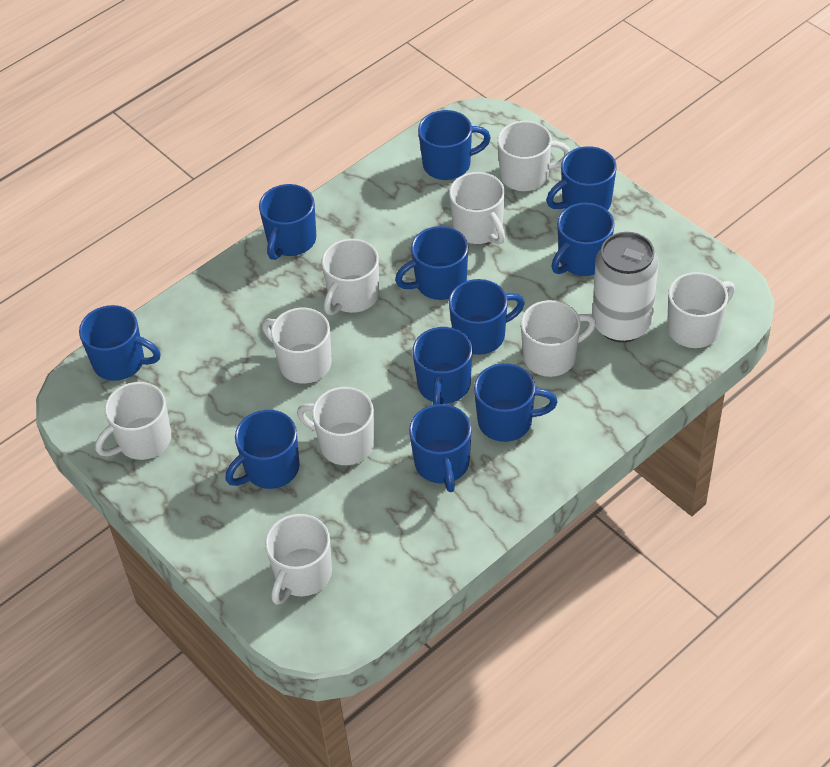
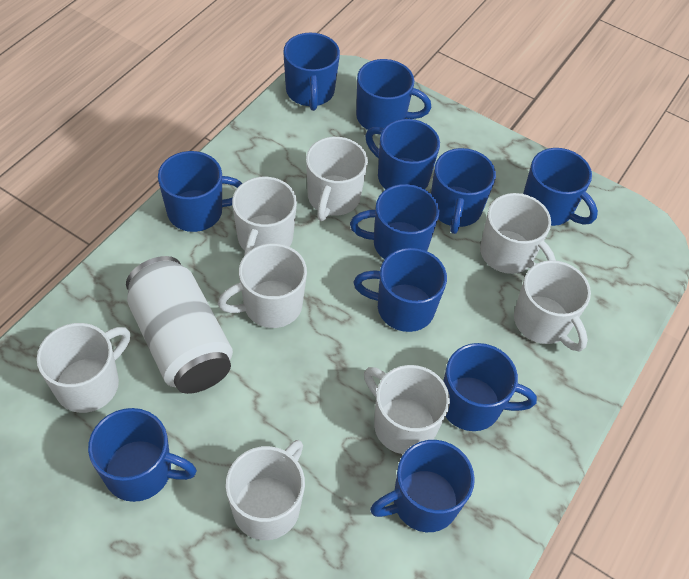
white mug: [95,382,171,460] [262,308,332,383] [265,514,332,605] [297,387,374,465] [322,239,379,315] [449,172,505,245] [497,121,570,191] [521,300,596,377] [667,272,735,348] = 9 -> [37,323,130,413] [218,243,307,328] [226,440,305,540] [232,177,297,256] [306,137,368,221] [364,365,450,454] [480,193,556,274] [514,260,591,352] = 8

